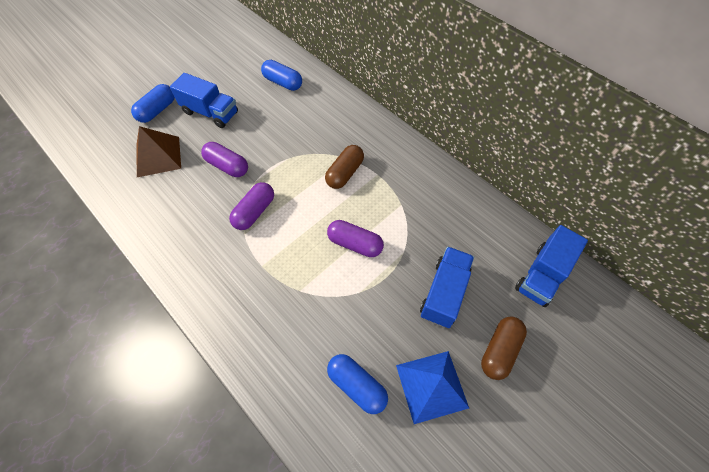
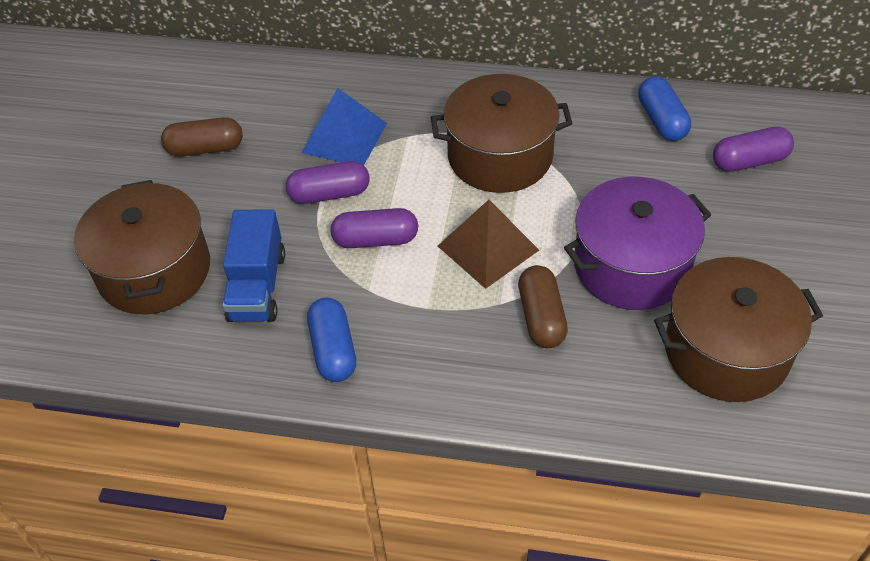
blue capsule: [131,84,175,123] [261,60,302,91] [327,354,388,414] = 3 -> [307,297,356,382] [638,76,691,141] = 2
blue truck: [170,73,238,128] [420,247,474,328] [515,225,588,307] = 3 -> [222,209,285,322] = 1
brown pot: none = 0 -> [74,180,210,314] [431,74,572,193] [654,257,823,402] = 3
purple pot: none = 0 -> [564,177,711,310] = 1

